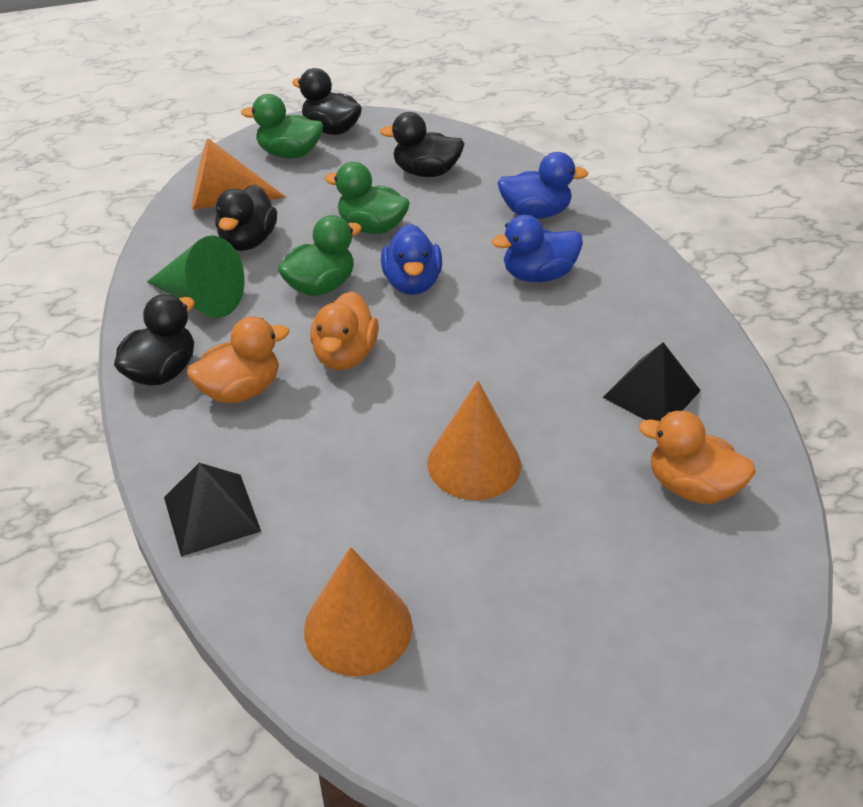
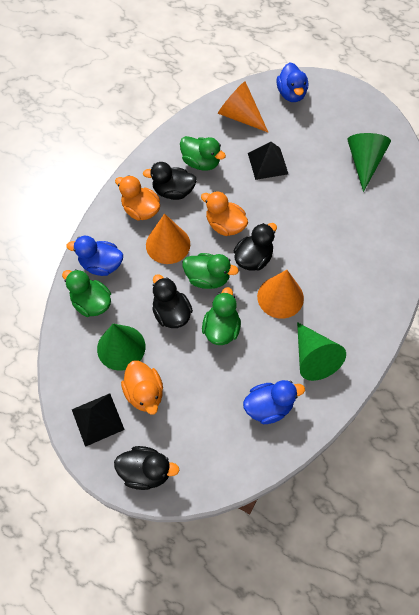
green cone: [147,236,244,318] = 1 -> [97,324,145,371] [297,322,346,381] [347,133,391,192] = 3
green duck: [241,94,323,158] [278,215,362,296] [325,162,410,234] = 3 -> [62,269,111,317] [180,136,226,171] [182,253,239,289] [202,287,241,345] = 4

